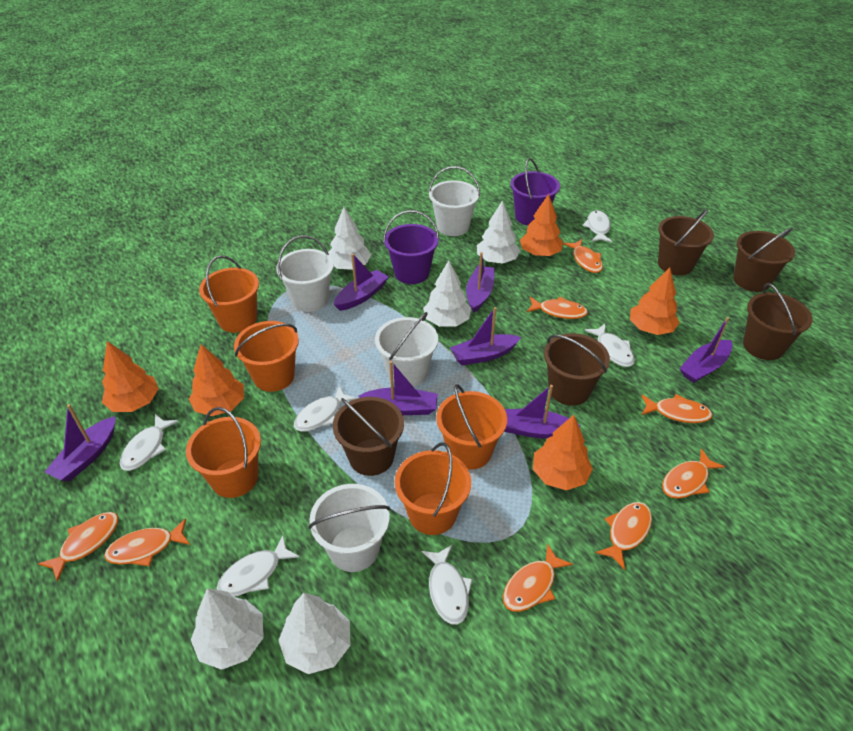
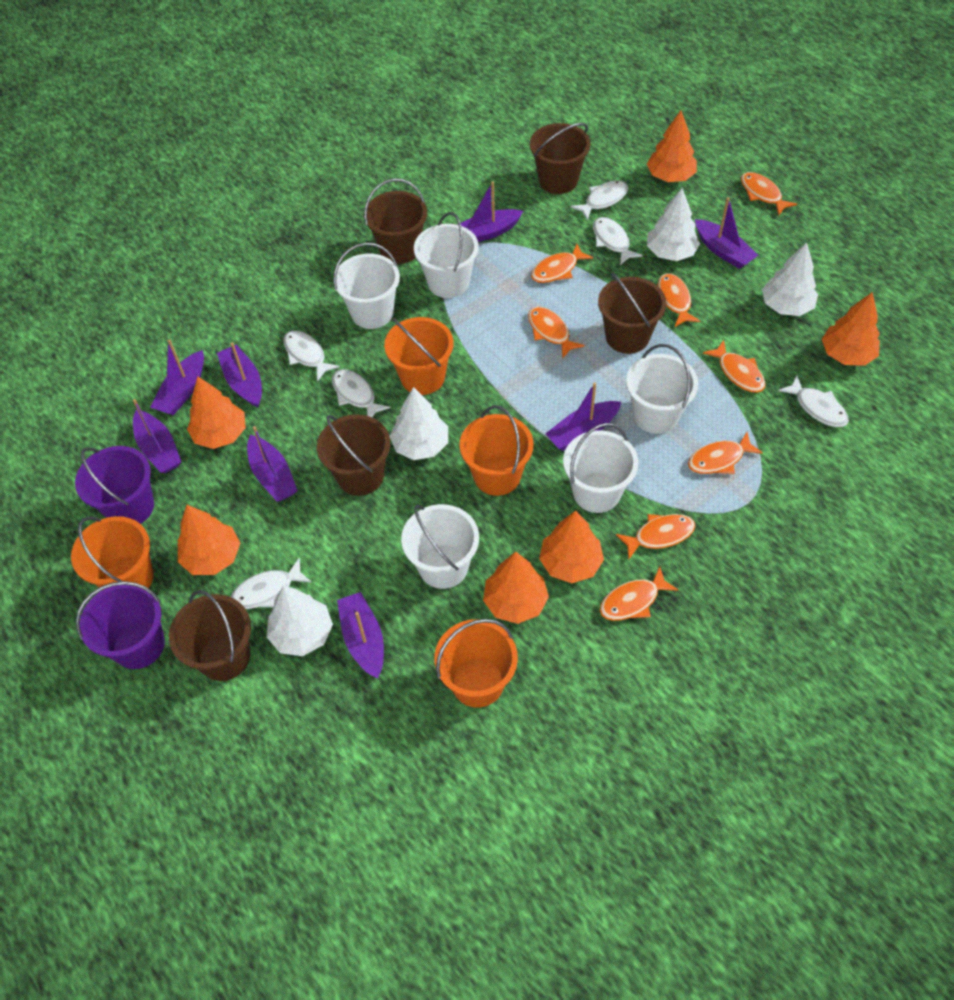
orange bucket: [186,407,261,498] [199,255,259,333] [234,321,299,392] [395,443,471,535] [436,384,507,470] = 5 -> [71,516,154,590] [384,317,454,395] [434,619,518,708] [460,405,533,496] = 4
orange tree: [102,341,159,412] [189,344,244,416] [520,194,563,256] [533,415,593,490] [630,268,680,335] = 5 -> [178,505,240,575] [187,376,246,449] [483,552,549,624] [539,510,604,583] [647,111,697,182] [822,292,880,366] = 6
purple boat: [44,404,115,481] [334,254,389,311] [359,361,438,415] [450,307,521,365] [466,252,495,313] [505,385,581,438] [679,317,732,383] = 7 -> [133,399,181,473] [150,339,204,415] [217,343,262,407] [247,426,298,501] [337,592,384,678] [457,181,523,242] [545,382,621,451] [695,197,759,269] = 8
white bucket: [276,236,334,312] [309,484,390,572] [375,312,438,387] [428,166,480,236] = 4 -> [333,243,400,329] [401,504,479,589] [414,212,479,298] [563,423,639,513] [626,344,699,434] = 5
white tree: [191,588,264,670] [278,593,350,674] [328,207,371,270] [423,260,471,327] [477,200,520,263] = 5 -> [267,585,333,656] [389,387,448,460] [647,188,700,261] [762,242,818,316] = 4

